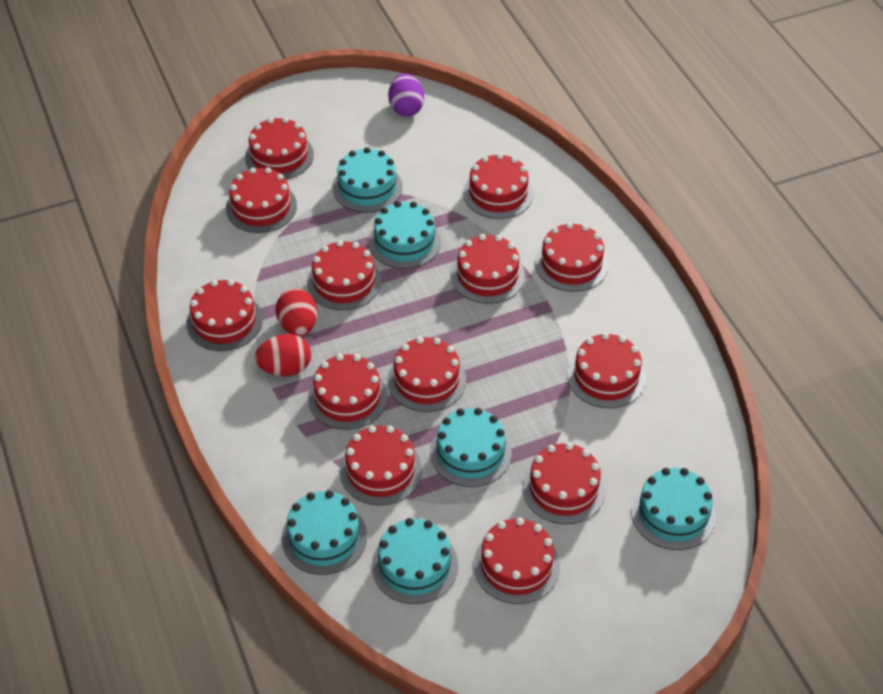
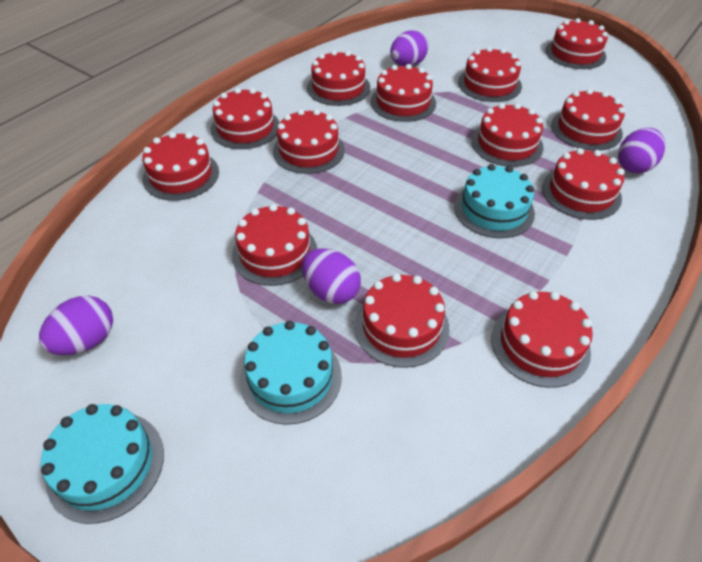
purple egg: [388,73,424,117] = 1 -> [39,296,113,355] [302,248,361,304] [390,30,428,66] [618,128,665,174] = 4
red egg: [255,334,311,376] [276,288,317,336] = 2 -> none = 0
turquoise cake: [282,490,367,575] [332,147,403,213] [369,201,441,269] [372,518,458,604] [430,408,512,487] [631,468,716,550] = 6 -> [41,404,164,524] [240,321,342,425] [454,164,535,238] = 3

